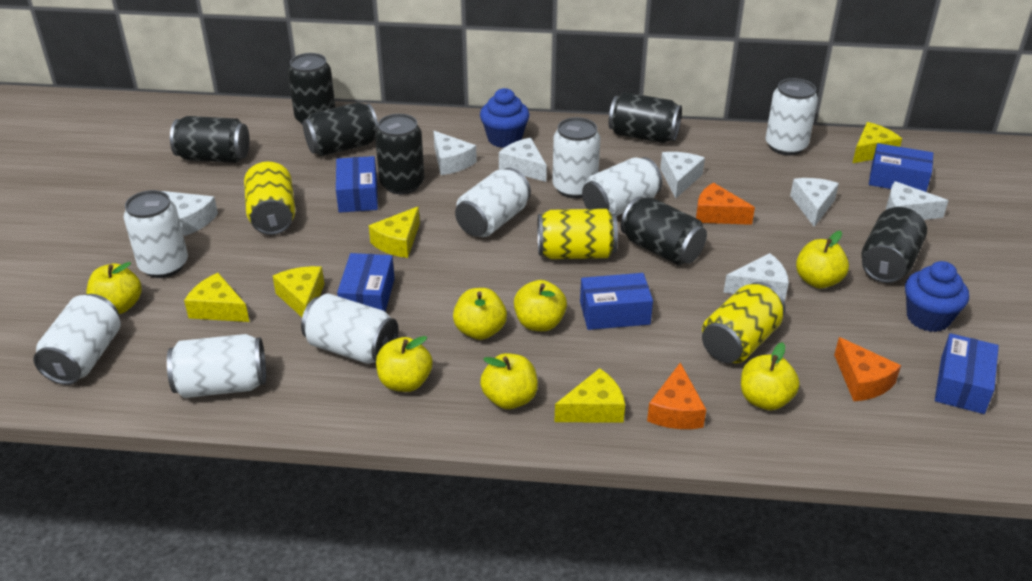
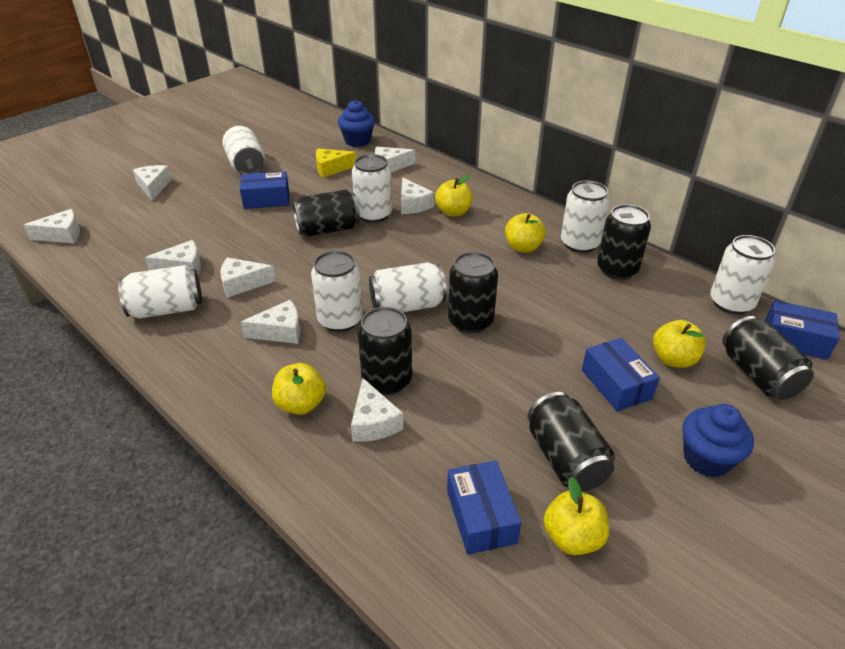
black can: [170,116,250,163] [288,53,335,125] [303,102,378,156] [375,114,424,194] [608,92,682,143] [621,196,707,265] [861,207,927,283] = 7 -> [292,190,360,236] [358,307,412,395] [448,252,498,333] [528,392,615,492] [597,204,651,280] [722,316,814,400] = 6
blue box: [336,156,378,213] [337,253,394,312] [580,273,653,330] [869,143,933,192] [935,333,999,414] = 5 -> [240,171,289,209] [447,460,521,555] [582,338,660,412] [765,300,840,360] = 4
orange cheese: [647,363,706,429] [696,183,755,225] [834,337,901,401] = 3 -> none = 0
white can: [33,294,120,385] [123,190,188,278] [167,334,266,398] [301,294,398,364] [455,168,531,237] [552,117,600,198] [582,157,662,216] [765,78,818,155] = 8 -> [118,265,202,319] [222,126,265,174] [311,251,363,332] [352,154,392,223] [369,262,447,312] [561,181,610,253] [710,235,775,314] = 7
white cheese: [162,191,218,236] [433,131,477,175] [499,138,547,182] [660,152,705,198] [723,253,789,301] [790,178,839,227] [886,181,949,220] = 7 -> [24,209,80,244] [133,165,172,201] [145,240,201,274] [220,257,276,298] [241,300,301,344] [351,378,403,442] [375,147,415,172] [401,177,434,214] = 8
yellow apple: [86,262,142,314] [376,336,432,392] [453,288,507,340] [480,353,538,409] [514,280,567,331] [741,342,799,410] [796,231,849,288] = 7 -> [272,363,326,415] [435,175,472,217] [505,213,546,253] [544,477,609,555] [653,320,706,368] = 5
yellow can: [244,162,295,235] [538,209,618,259] [702,282,786,363] = 3 -> none = 0
yellow cheese: [184,273,249,322] [273,266,324,317] [369,207,420,258] [554,368,625,423] [853,122,902,163] = 5 -> [316,149,357,178] = 1

